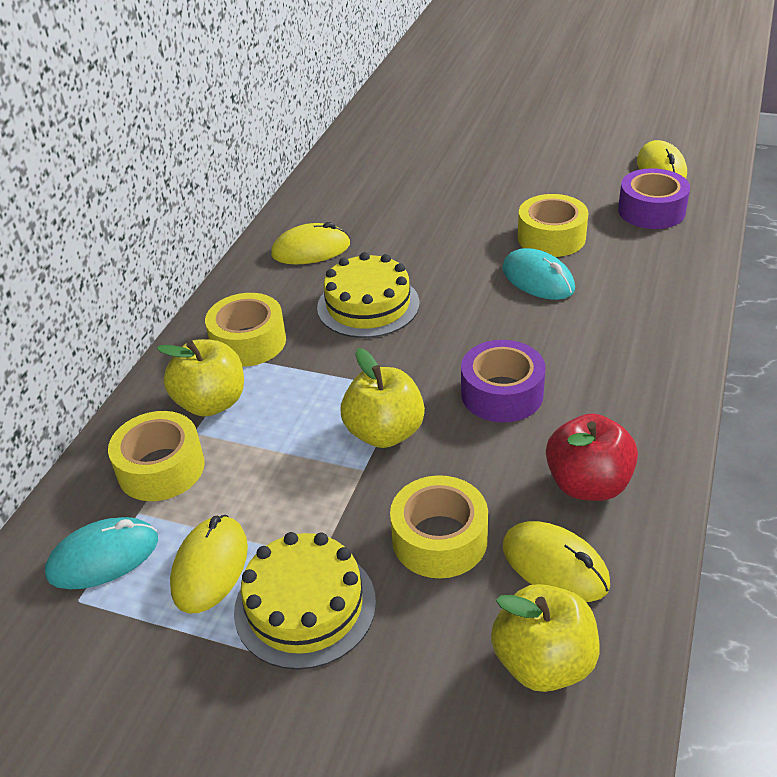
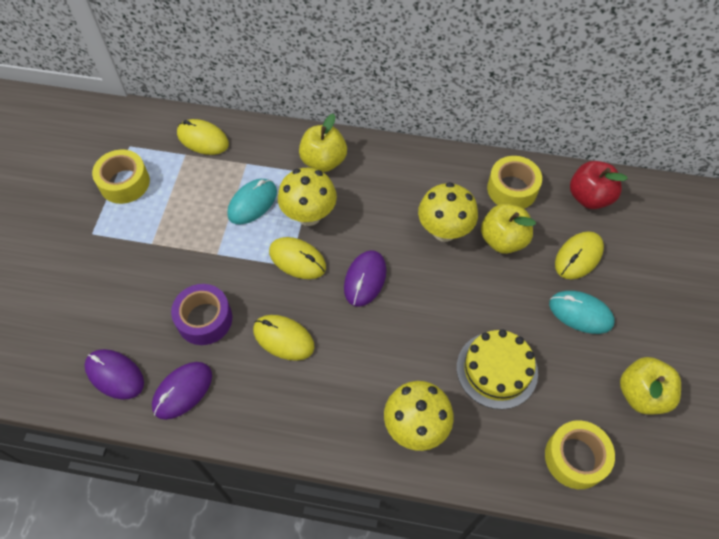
purple mouse: none = 0 -> [84,349,144,400] [152,362,212,420] [344,250,386,307] = 3
purple tape: [461,340,546,423] [618,168,690,229] = 2 -> [171,284,232,345] = 1
yellow cake: [234,532,376,670] [317,252,420,338] = 2 -> [457,329,538,409] = 1
yellow mushroom: none = 0 -> [278,168,337,226] [384,381,454,451] [418,182,478,242] = 3
yellow tape: [108,411,205,501] [205,293,286,367] [390,475,488,578] [518,194,588,257] = 4 -> [92,150,150,204] [487,156,542,209] [545,420,615,489] = 3

